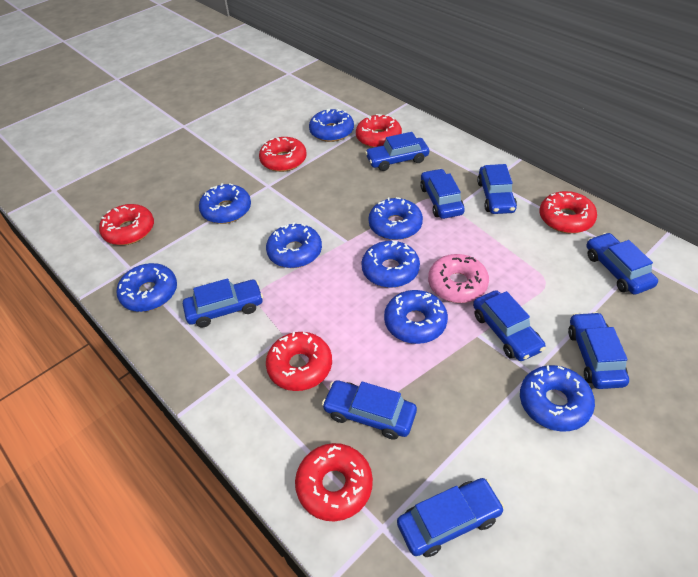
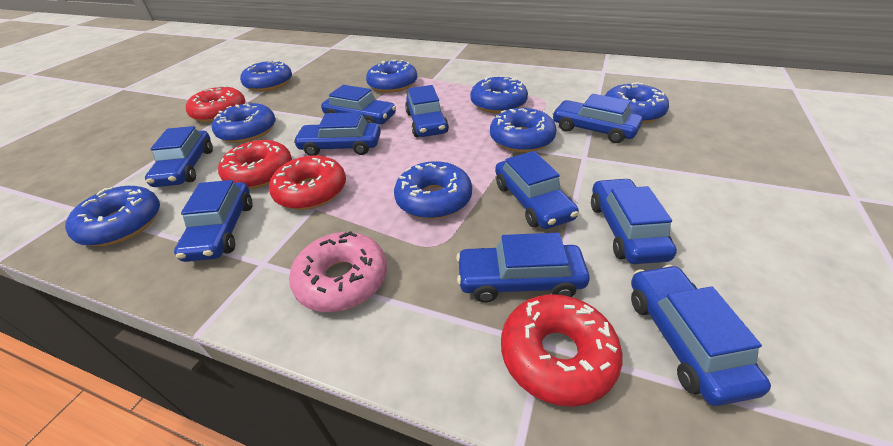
blue car: [183,278,263,328] [322,380,417,440] [365,132,429,171] [397,478,504,557] [420,169,465,219] [473,290,546,361] [477,164,517,214] [568,312,629,389] [586,233,658,295] = 9 -> [145,126,213,187] [174,180,253,262] [293,112,381,156] [321,85,396,124] [405,85,449,137] [456,233,590,302] [495,151,579,229] [552,94,643,143] [591,178,677,264] [631,265,771,406] = 10
red donut: [99,204,154,245] [259,137,306,172] [266,332,332,391] [295,443,373,521] [356,114,402,148] [539,191,597,233] = 6 -> [186,85,245,122] [218,140,292,189] [269,156,346,210] [501,294,622,407] = 4

